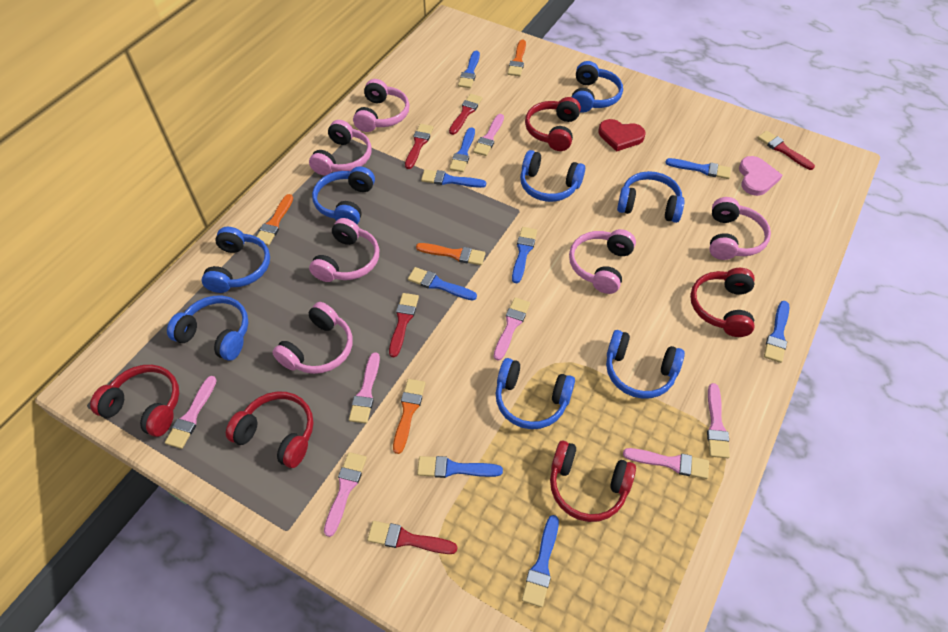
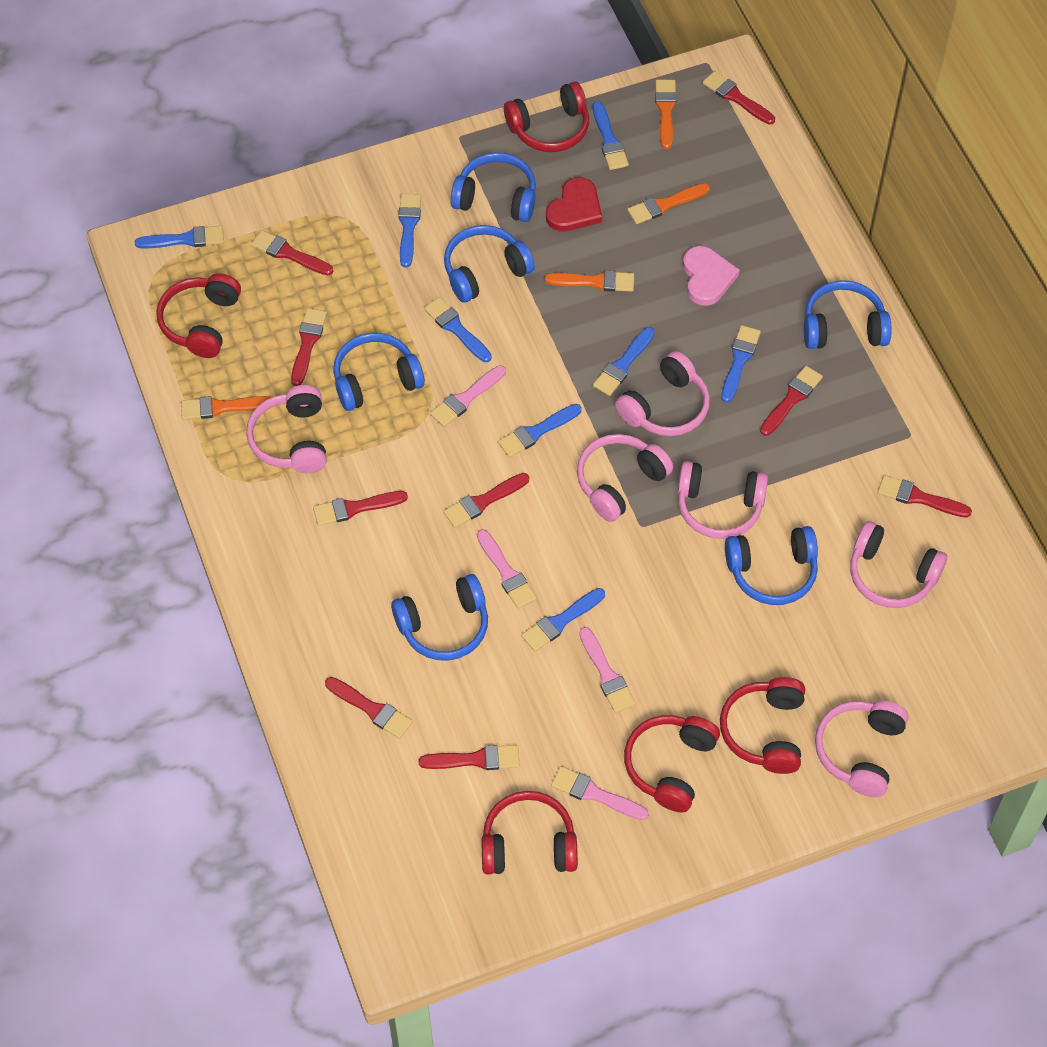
blue brush: [408,267,477,301] [417,456,503,478] [421,170,486,188] [449,127,475,172] [458,51,480,88] [512,227,537,283] [522,515,559,607] [665,158,731,179] [764,301,790,363] = 9 -> [135,226,224,249] [398,194,421,267] [424,297,492,362] [498,404,582,457] [521,588,605,651] [593,101,629,170] [593,327,655,396] [721,325,761,403] = 8
blue headphones: [167,296,249,361] [202,227,270,293] [312,166,375,224] [496,358,575,429] [520,150,585,202] [571,61,623,113] [606,330,685,399] [617,171,685,223] = 8 -> [333,333,425,411] [391,574,488,661] [444,225,535,303] [451,152,536,222] [725,526,818,605] [804,280,892,349] = 6
pink brush: [165,376,217,449] [324,452,367,537] [349,352,380,423] [473,114,504,156] [494,297,530,361] [623,448,709,479] [707,383,730,458] = 7 -> [430,365,506,427] [477,529,537,609] [551,766,649,820] [579,627,635,713] = 4
red brush: [367,521,457,554] [389,293,419,357] [405,124,433,169] [449,94,483,135] [758,131,815,170] = 5 -> [251,230,333,275] [291,308,327,386] [313,491,408,526] [325,677,413,739] [419,745,519,770] [443,473,529,528] [703,71,775,125] [760,366,823,436] [878,475,972,518] = 9

